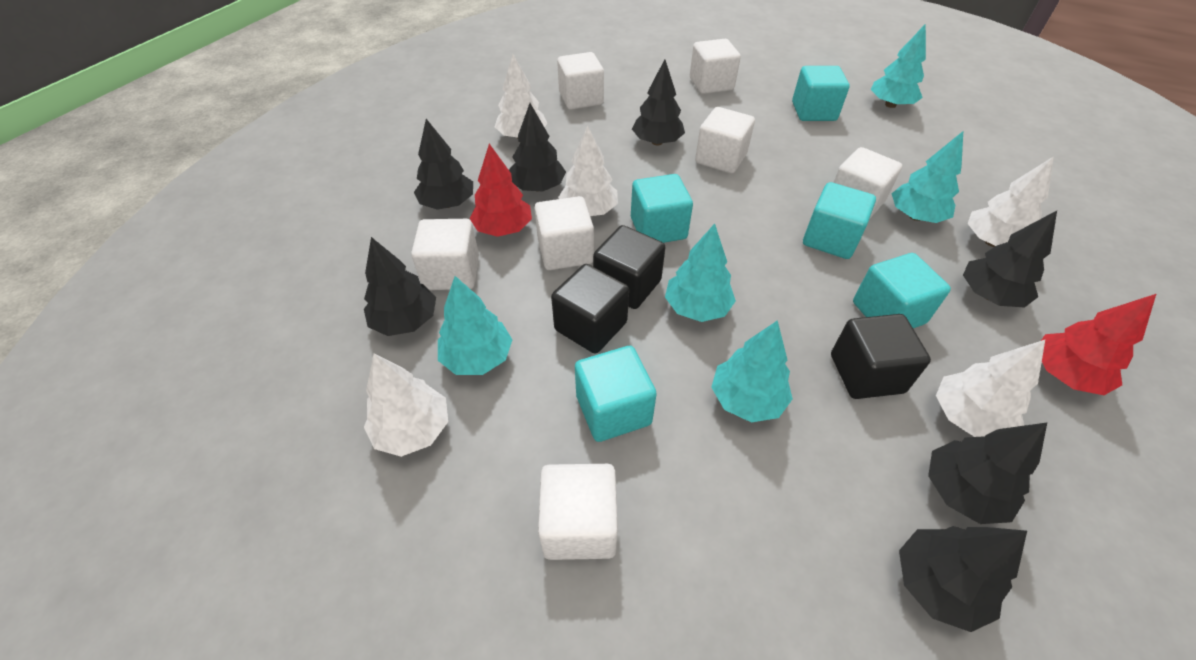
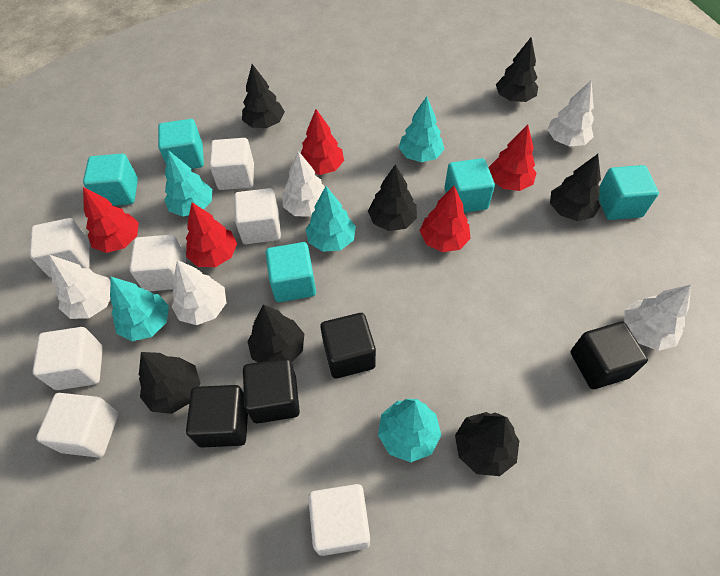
black cube: [551,264,629,354] [593,225,665,309] [831,314,931,399] = 3 -> [186,385,248,448] [243,358,300,423] [320,313,376,379] [571,322,648,389] = 4
red tree: [470,144,532,237] [1041,294,1156,395] = 2 -> [83,187,139,253] [186,202,237,267] [301,109,344,175] [420,186,471,252] [489,124,536,191] = 5

